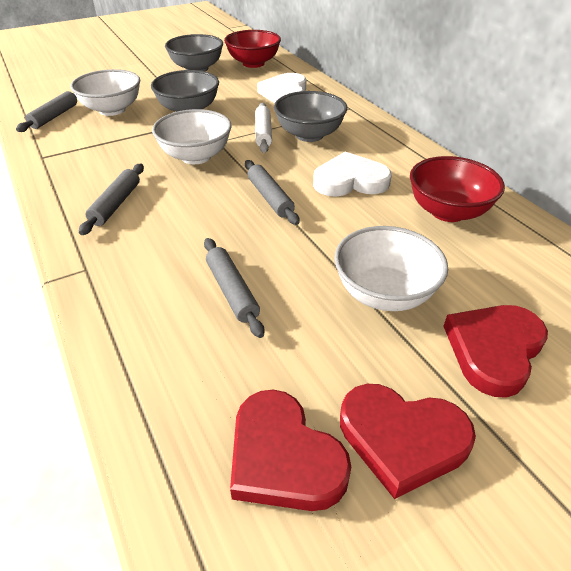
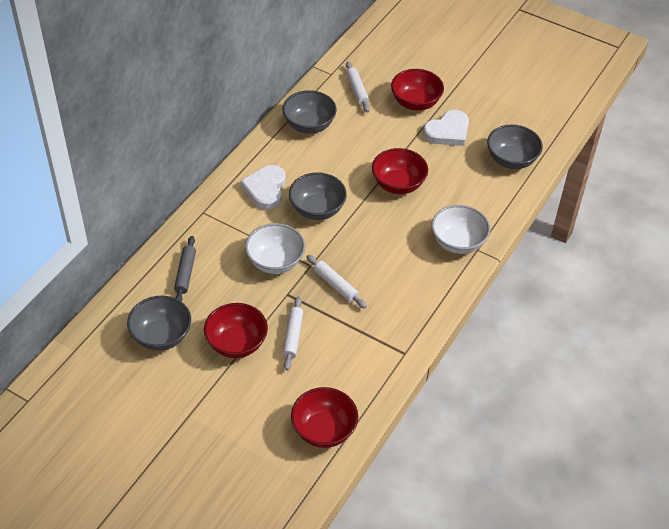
grey bowl: [151,70,219,112] [165,34,223,72] [274,91,347,142] = 3 -> [127,296,191,351] [282,90,337,134] [289,172,347,220] [487,124,543,169] = 4
grey rolling pin: [16,91,77,132] [79,164,144,235] [204,238,264,338] [245,160,300,225] = 4 -> [174,236,196,302] = 1
red bowl: [224,30,281,68] [410,156,505,222] = 2 -> [204,303,268,358] [291,387,358,448] [372,148,428,194] [391,69,444,111] = 4
red heart: [230,390,351,511] [340,384,476,499] [443,305,548,398] = 3 -> none = 0
white bowl: [71,69,140,116] [152,109,232,164] [334,226,448,311] = 3 -> [245,223,305,274] [431,205,490,254] = 2
white rolling pin: [255,103,272,153] = 1 -> [282,296,303,371] [307,255,367,309] [346,61,370,112] = 3

